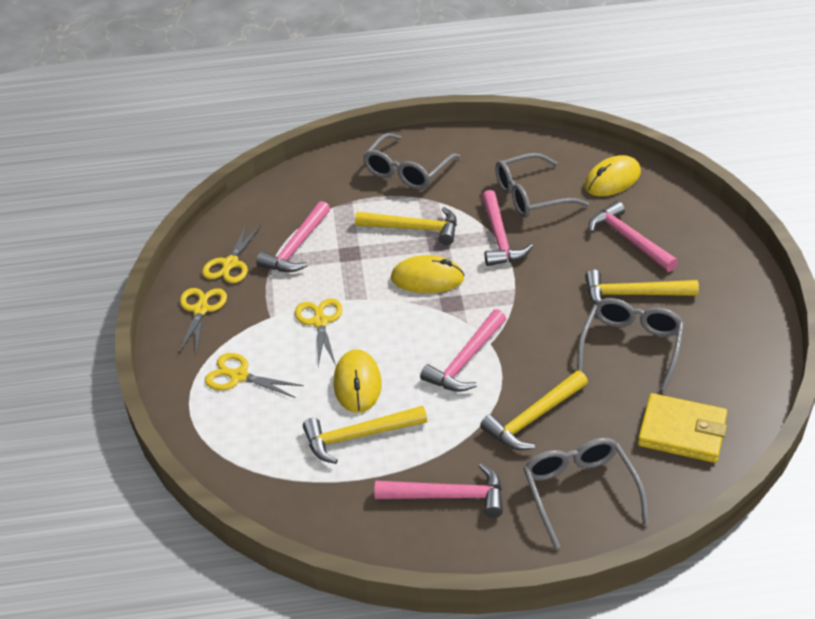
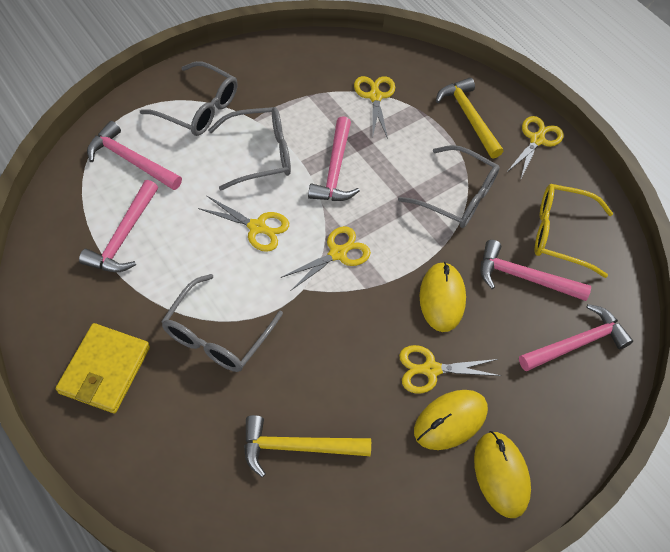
yellow glasses: none = 0 -> [535,184,613,278] = 1
yellow hammer: [303,406,427,464] [355,207,457,245] [480,371,588,450] [585,269,699,304] = 4 -> [244,415,371,477] [436,77,503,159] = 2
yellow scissors: [179,288,227,355] [202,223,261,283] [205,353,304,398] [295,298,343,366] = 4 -> [198,195,289,252] [280,226,371,291] [354,76,395,139] [399,345,502,394] [506,116,564,180] = 5

